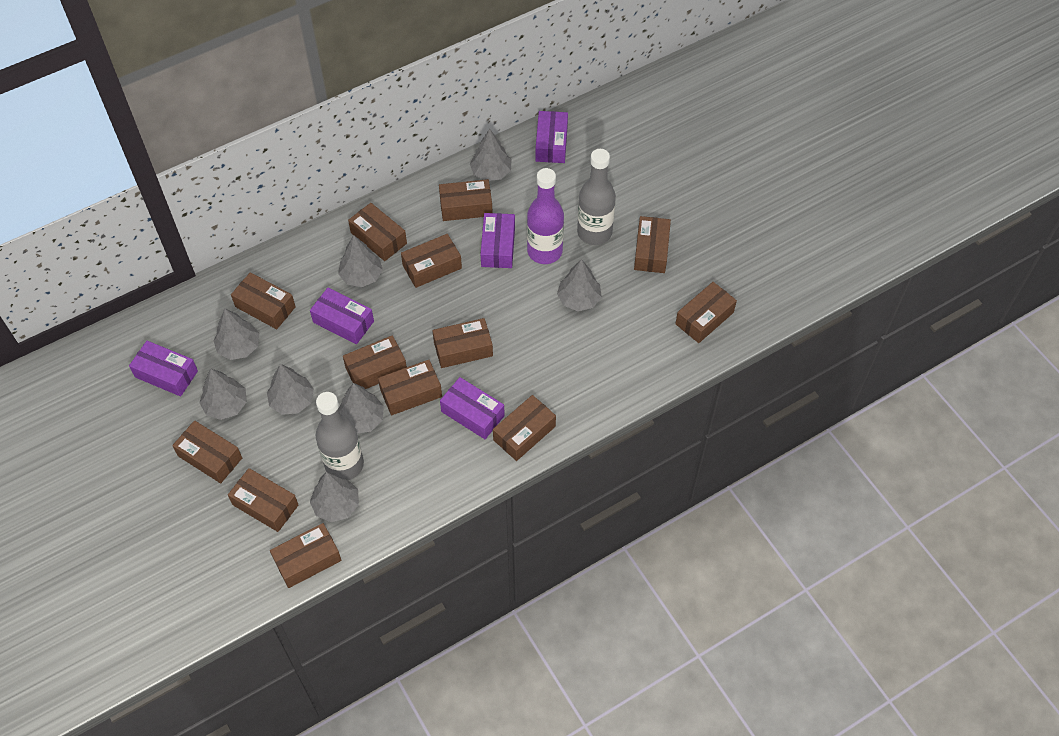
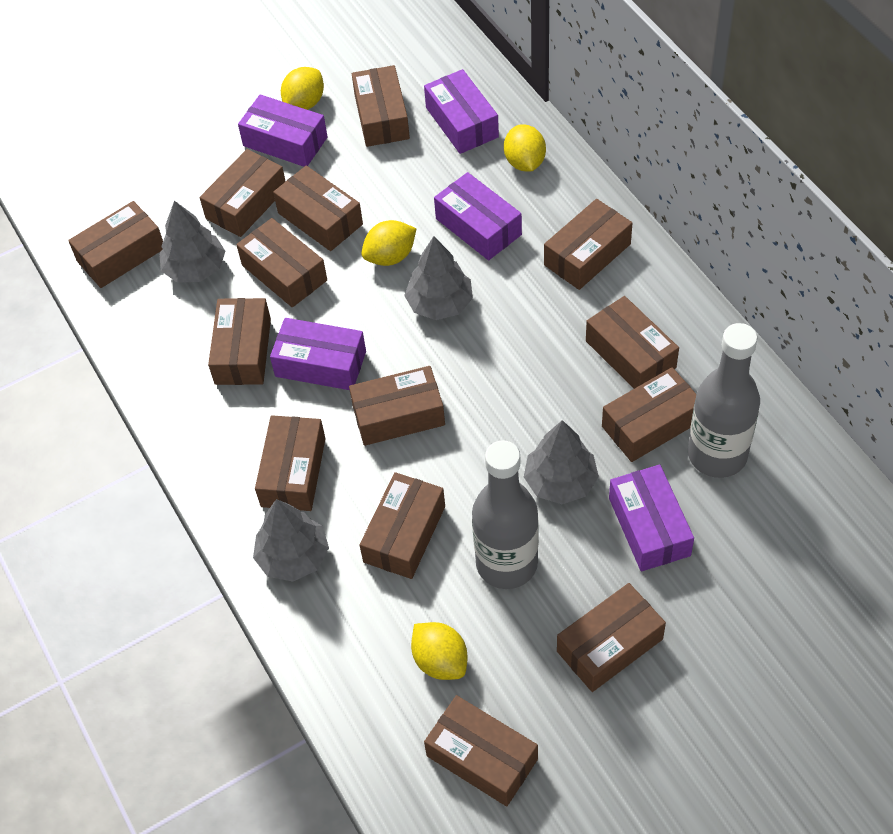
brown box: [172,420,242,483] [228,468,298,532] [231,272,296,329] [270,523,342,588] [343,335,407,389] [348,203,407,261] [378,360,442,415] [401,234,462,288] [432,318,493,368] [439,179,493,221] [493,395,556,461] [634,216,671,273] [675,282,737,343] = 13 -> [68,201,163,288] [200,149,286,237] [208,298,271,385] [236,218,327,308] [255,415,325,511] [273,166,363,251] [349,366,445,446] [352,65,410,147] [360,472,445,579] [424,695,538,806] [544,199,633,290] [557,583,666,692] [586,296,679,389] [602,367,696,462] = 14
grey tree: [199,369,247,420] [213,309,259,360] [267,364,314,415] [310,472,359,522] [338,235,383,287] [339,383,384,434] [470,129,511,181] [557,259,602,311] = 8 -> [159,201,225,283] [253,499,329,582] [404,236,473,320] [524,420,599,504] = 4
purple bottle: [527,168,564,264] = 1 -> none = 0
yellow lemon: none = 0 -> [281,67,324,110] [361,220,417,266] [411,622,468,680] [504,124,546,172] = 4

